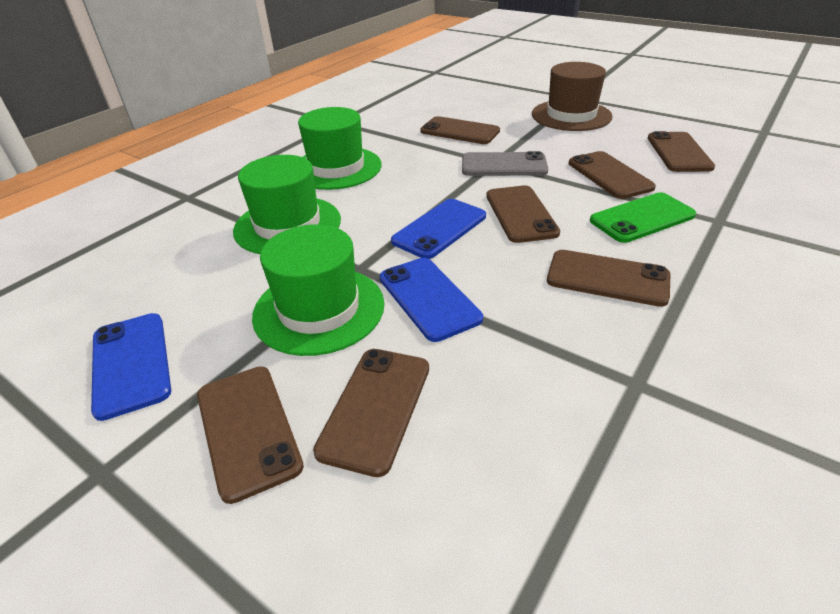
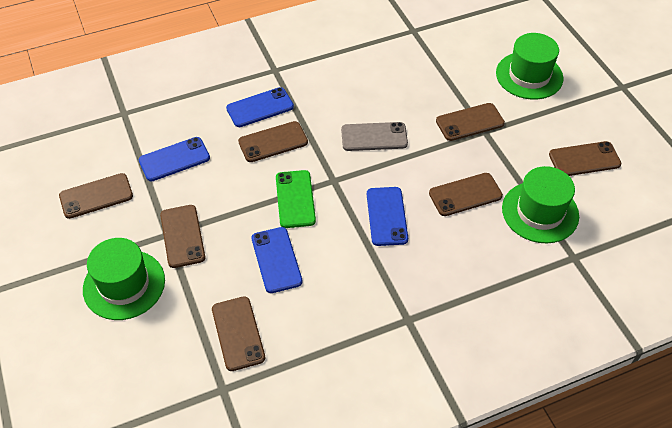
blue phone: [91,313,171,421] [380,258,483,342] [391,199,486,259] = 3 -> [139,137,210,181] [226,87,294,127] [252,227,303,293] [367,187,408,246] = 4
brown hat: [532,62,612,131] = 1 -> none = 0

